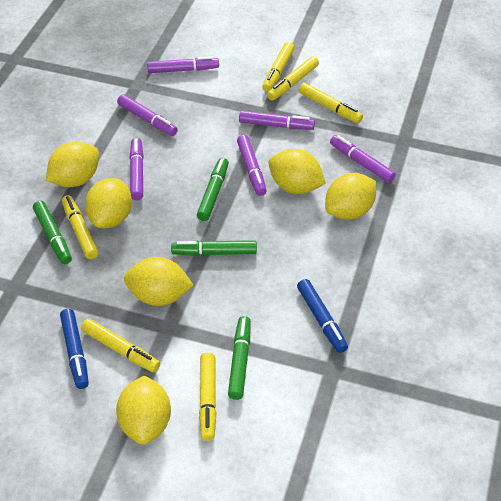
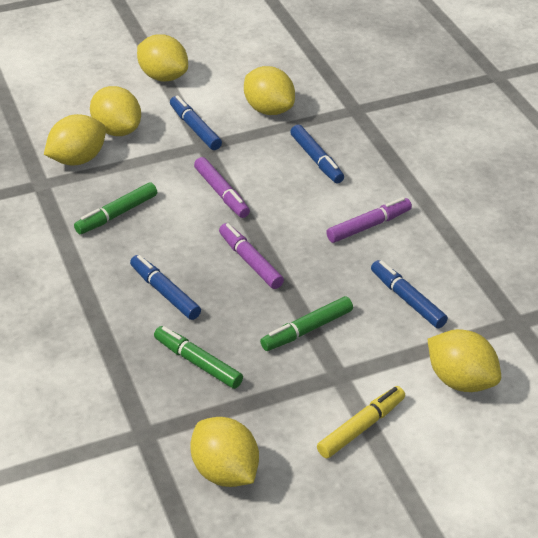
blue marker: [60,309,89,389] [297,279,348,353] = 2 -> [130,255,201,320] [170,95,222,150] [290,124,344,183] [371,260,448,328] = 4
green marker: [33,201,72,264] [171,240,257,256] [197,158,229,221] [228,316,251,400] = 4 -> [74,182,157,234] [154,326,243,389] [260,296,353,351] = 3
purple marker: [117,94,178,136] [129,138,144,200] [147,56,219,73] [237,135,267,196] [239,111,315,130] [330,135,396,183] = 6 -> [194,157,250,218] [219,223,284,289] [326,197,412,243] = 3
yellow marker: [62,195,99,259] [81,319,160,372] [199,352,217,441] [262,42,295,92] [267,56,319,101] [299,83,363,123] = 6 -> [317,386,405,458] = 1

